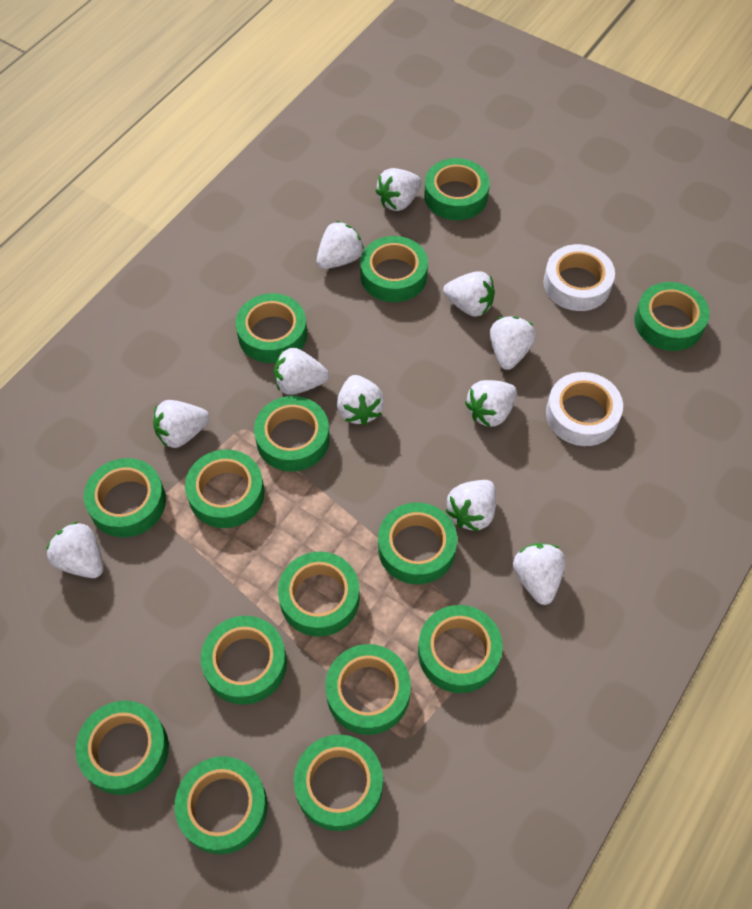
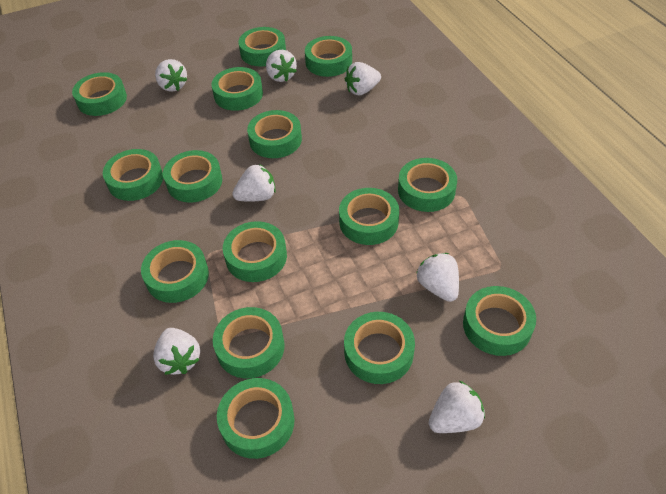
white strawberry: [46,522,104,578] [153,400,210,448] [274,348,329,395] [317,221,364,269] [337,375,385,425] [375,168,421,211] [443,271,495,317] [446,480,496,531] [465,380,517,427] [490,316,536,370] [513,543,565,605] = 11 -> [153,328,200,375] [155,59,188,92] [232,164,276,201] [266,50,297,82] [345,62,381,95] [416,253,459,302] [429,381,485,433] = 7
white tape: [543,244,615,311] [546,372,623,446] = 2 -> none = 0

